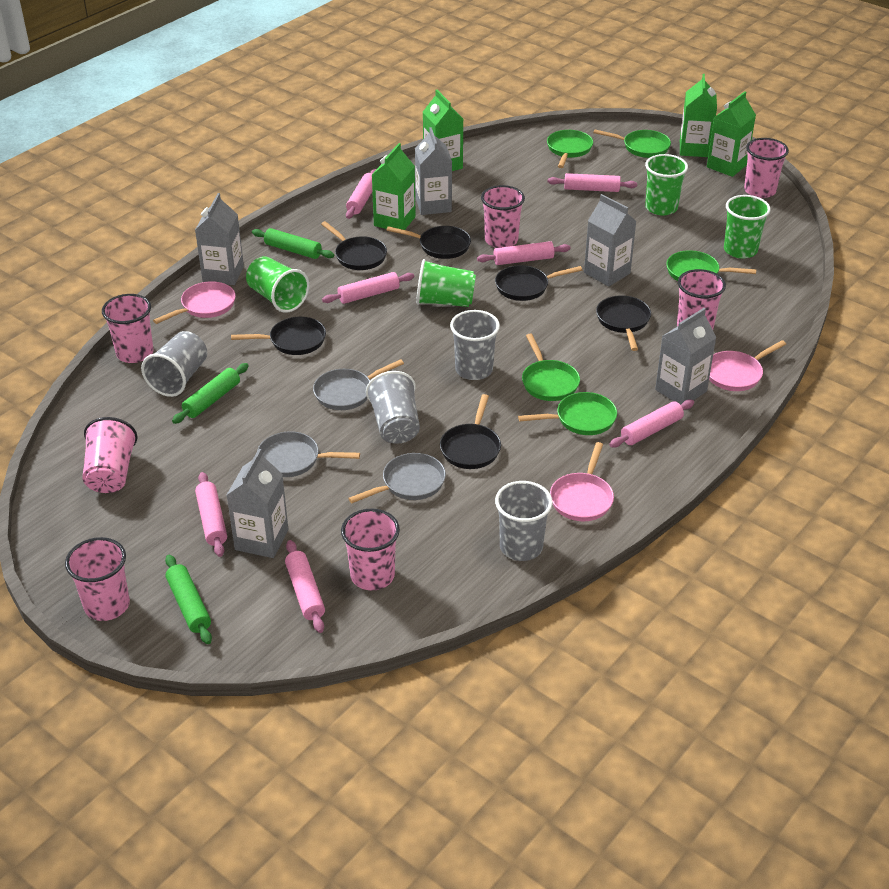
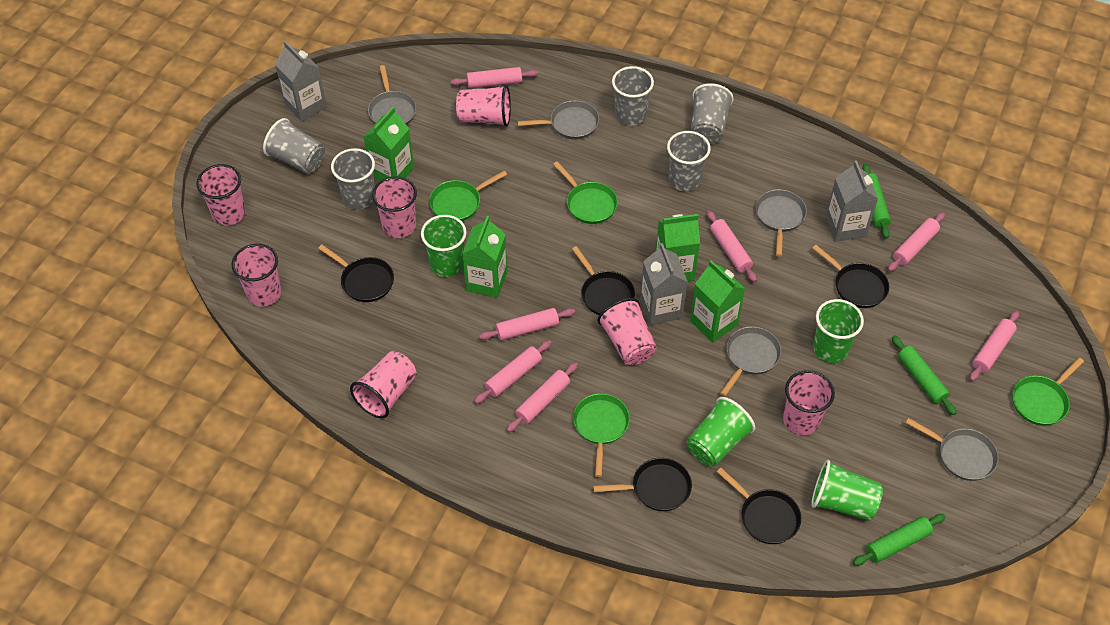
black pan: [231,317,326,355] [321,221,387,270] [386,226,471,259] [440,394,501,469] [495,265,582,301] [596,295,651,351] = 6 -> [318,245,394,302] [572,246,635,315] [593,458,692,511] [717,468,801,544] [812,245,889,308] = 5
green pan: [518,392,617,435] [522,333,580,401] [547,130,593,168] [593,129,671,158] [666,250,756,281] = 5 -> [429,171,507,221] [553,161,618,224] [573,393,630,477] [1012,357,1084,426] = 4
grey carton: [195,193,244,285] [227,449,288,558] [415,127,452,215] [584,194,637,287] [655,308,717,405] = 5 -> [275,41,327,122] [640,243,688,325] [826,160,878,242] = 3
grey cup: [141,331,207,397] [366,371,420,444] [450,310,500,380] [495,481,553,561] = 4 -> [263,118,325,174] [331,148,375,209] [612,66,654,126] [667,131,711,191] [691,83,734,144] = 5
grey pan: [257,431,360,477] [313,359,404,410] [348,453,446,503] = 3 -> [368,65,416,125] [517,100,599,139] [720,326,782,397] [755,189,807,257] [906,418,999,481] = 5
pink pan: [153,281,236,324] [550,442,614,521] [709,340,786,391] = 3 -> none = 0

